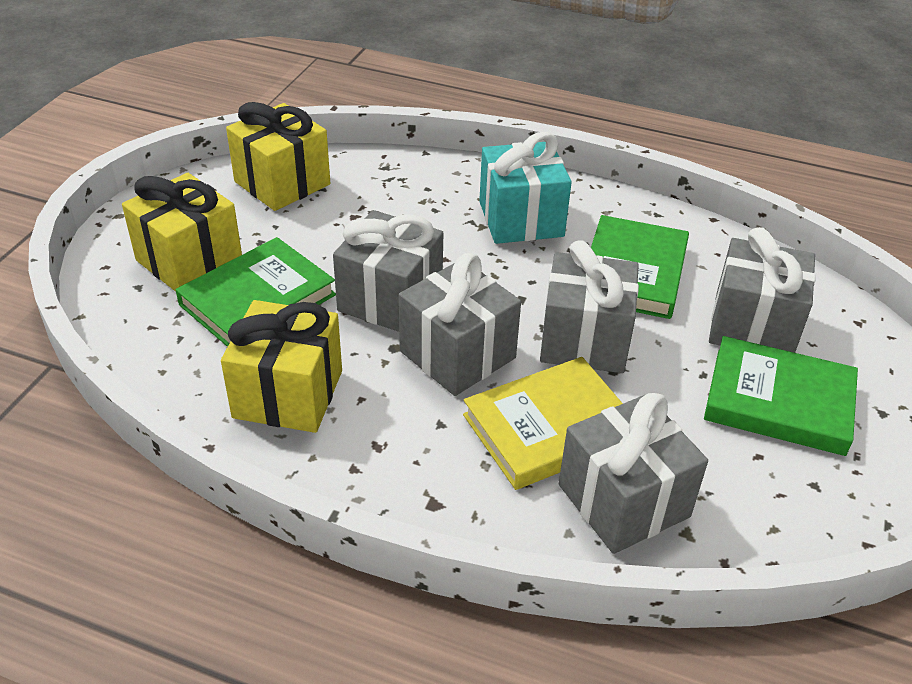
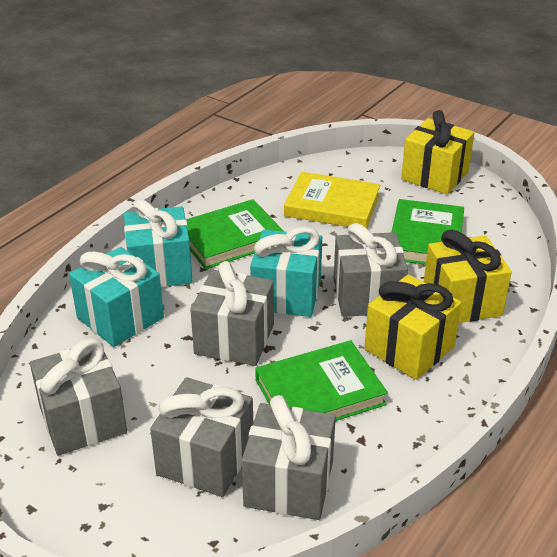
turquoise gift: [479,132,572,244] = 1 -> [69,247,164,347] [124,199,193,288] [250,227,322,317] = 3

